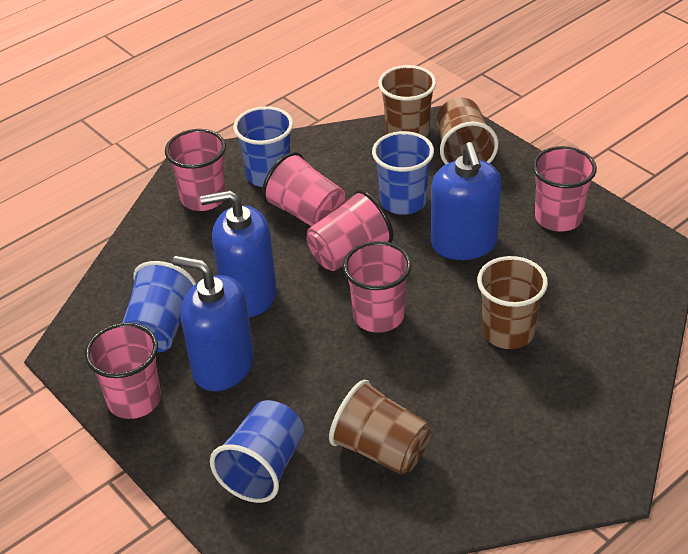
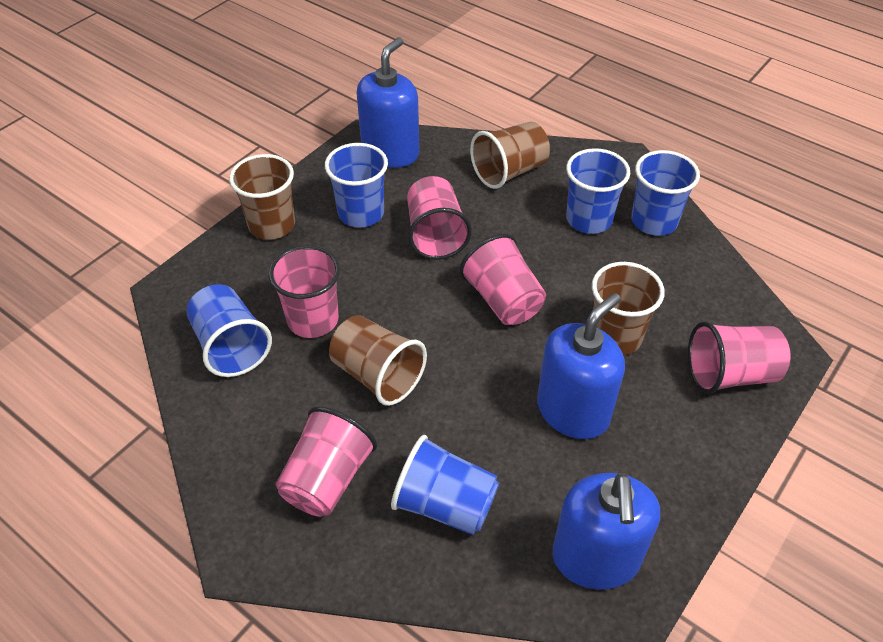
blue cup: [123,261,196,353] [210,400,304,503] [233,106,293,187] [372,131,434,215] = 4 -> [186,284,272,377] [325,143,388,227] [391,435,499,535] [566,148,630,234] [631,150,700,236] = 5
pink cup: [85,323,161,419] [165,129,226,211] [262,152,345,227] [306,189,393,271] [343,241,412,333] [532,146,597,232] = 6 -> [269,245,340,338] [276,406,377,517] [407,176,472,260] [459,234,546,325] [688,321,791,394] = 5

